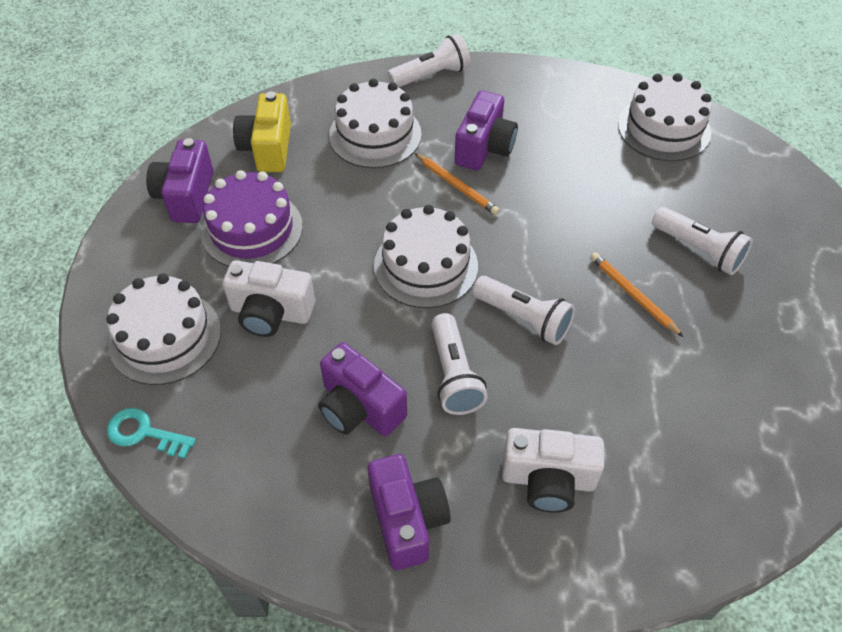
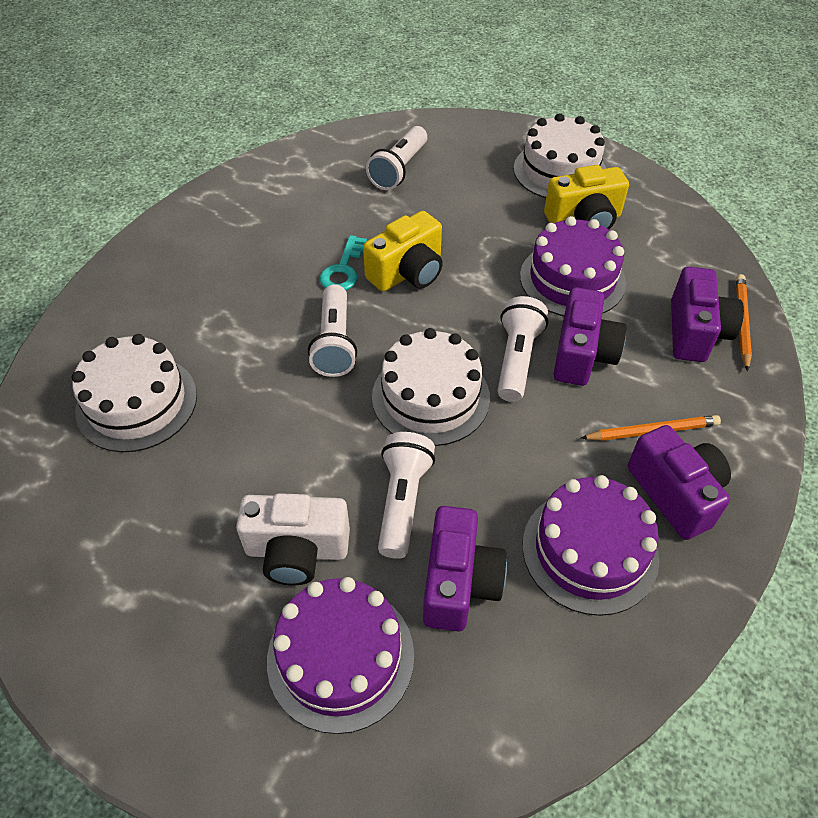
purple cake: [201,170,303,267] = 1 -> [267,577,414,734] [520,216,626,316] [523,475,659,616] = 3
white cake: [106,273,221,385] [329,79,422,168] [374,205,478,308] [618,73,712,161] = 4 -> [72,334,197,452] [372,328,490,446] [514,113,606,198] = 3
white camera: [223,260,315,337] [502,428,604,513] = 2 -> [236,493,350,585] = 1
yellow camera: [233,92,291,172] = 1 -> [363,211,443,292] [544,165,629,229] = 2

